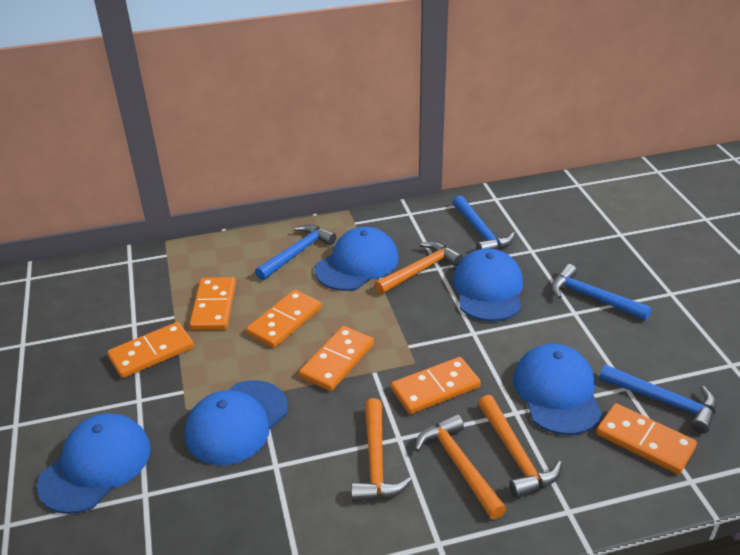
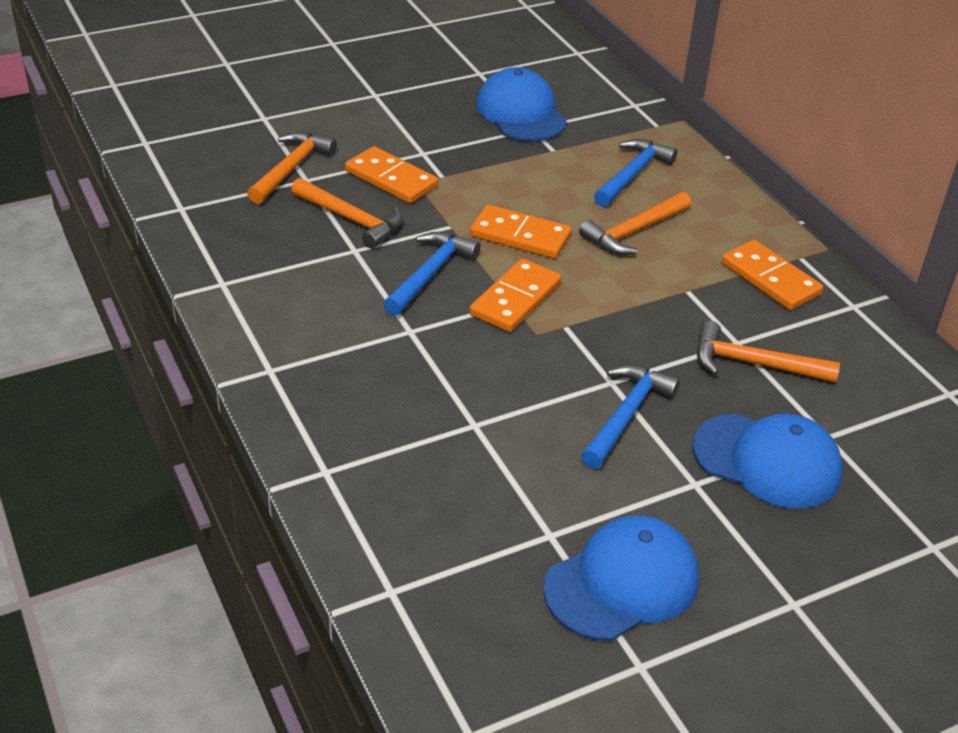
blue cap: [37,413,151,514] [185,380,288,465] [314,227,399,291] [453,249,523,321] [513,344,602,435] = 5 -> [476,67,567,141] [543,515,699,641] [693,413,843,509] = 3
blue hammer: [255,224,336,280] [453,195,515,250] [551,264,652,321] [599,364,717,434] = 4 -> [383,232,481,316] [581,365,680,469] [594,139,678,207] = 3
orange domino: [107,322,194,378] [189,277,236,330] [246,290,322,348] [299,326,374,391] [391,357,481,414] [596,403,697,474] = 6 -> [345,146,438,203] [470,205,572,259] [470,259,561,332] [722,240,823,310] = 4

